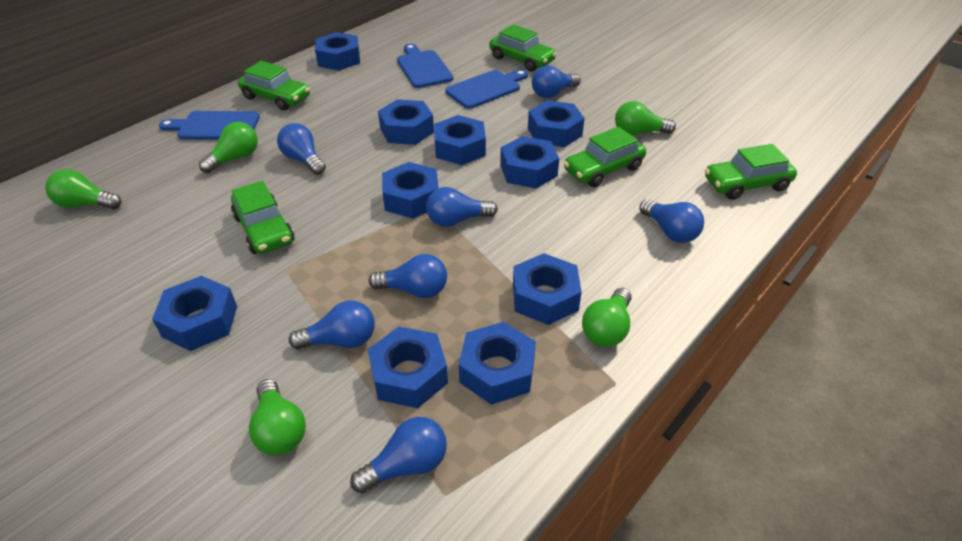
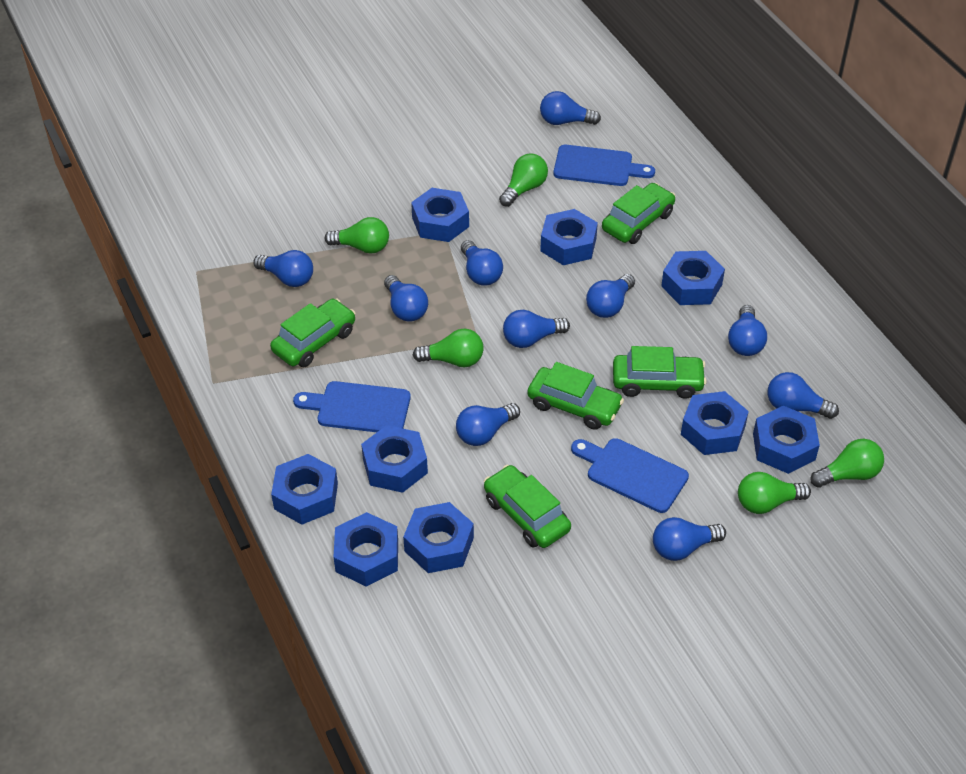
blue light bulb: [277,123,326,175] [289,300,375,349] [350,417,447,493] [369,254,447,298] [426,187,498,227] [532,65,581,98] [639,199,704,243] = 7 -> [254,250,313,287] [384,275,428,322] [456,403,520,446] [461,240,503,286] [503,310,570,348] [540,91,601,125] [586,274,635,318] [653,517,726,561] [728,305,767,356] [768,372,839,419] = 10
blue nut: [152,276,237,351] [315,32,360,71] [368,327,448,408] [378,99,434,145] [382,162,439,219] [434,115,486,165] [459,322,536,405] [500,136,559,189] [513,253,582,325] [528,101,585,147] = 10 -> [271,454,338,525] [334,512,398,586] [361,425,428,493] [403,502,474,573] [411,188,469,242] [540,209,598,265] [661,251,725,305] [681,391,749,455] [753,406,820,474] = 9

